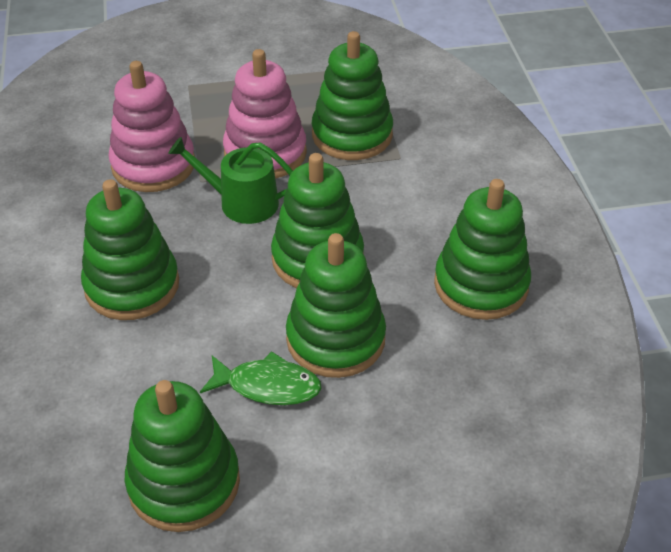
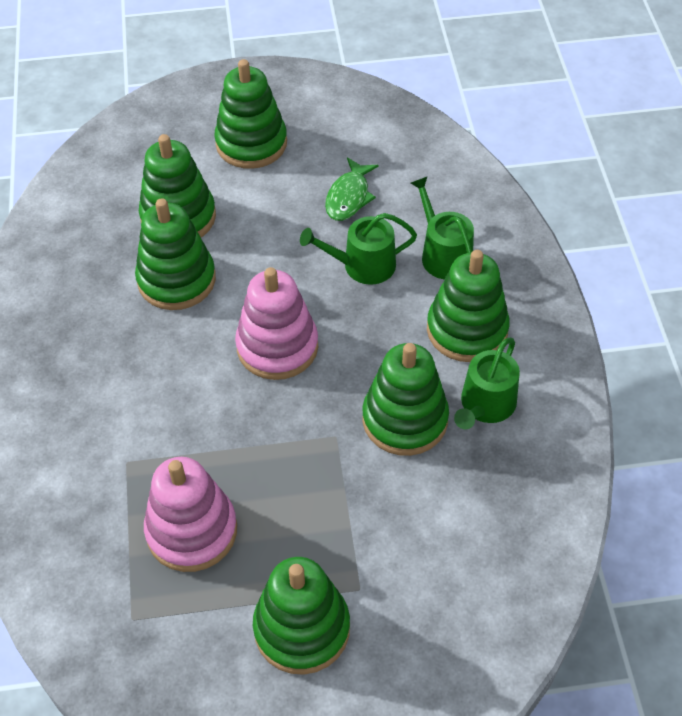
green watering can: [168,137,293,224] = 1 -> [300,213,417,285] [411,177,474,279] [454,337,520,429] = 3

